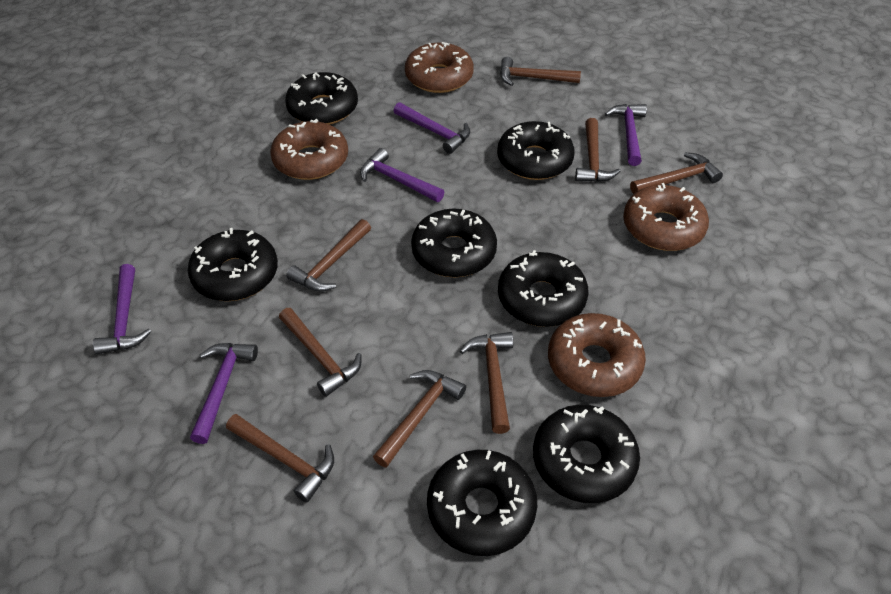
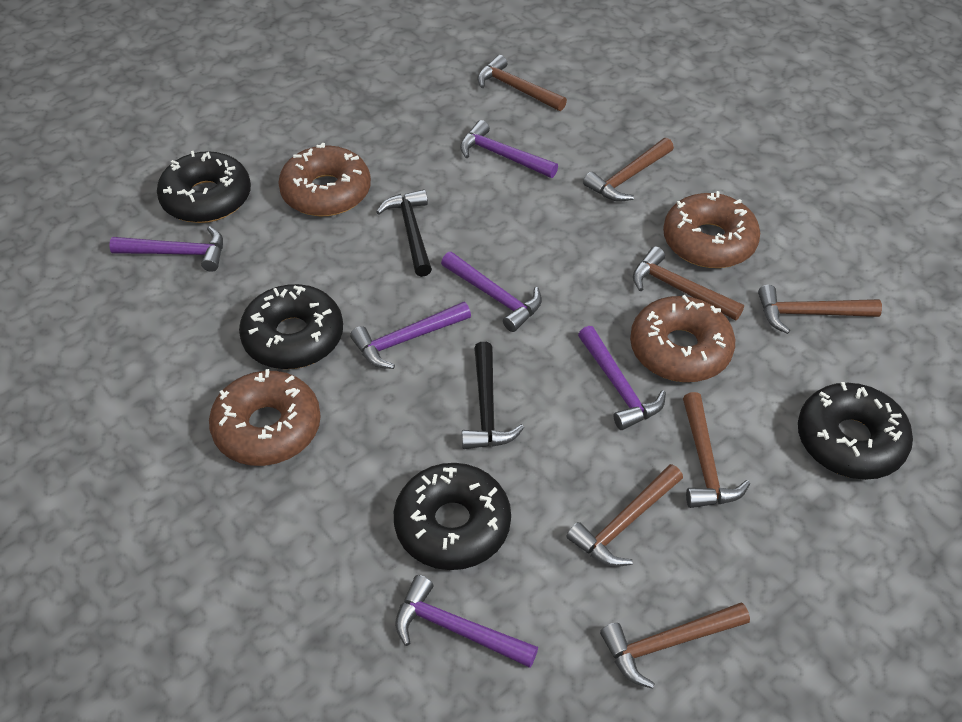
black donut: [188,228,278,301] [285,72,358,125] [411,209,497,278] [427,450,537,556] [497,121,575,180] [498,250,588,327] [533,405,640,503] = 7 -> [157,151,251,223] [239,284,343,369] [394,463,511,570] [798,382,913,480] = 4
black hammer: none = 0 -> [376,189,432,277] [462,342,524,449] = 2
brown hammer: [226,414,334,503] [279,308,362,397] [286,219,371,292] [373,370,466,468] [460,332,513,434] [500,57,581,86] [575,118,620,182] [630,152,723,194] = 8 -> [477,55,567,111] [566,464,683,567] [583,138,674,202] [600,602,750,689] [633,246,744,320] [683,392,750,508] [758,285,882,334] = 7
purple hammer: [93,264,151,354] [190,343,258,444] [360,148,444,202] [394,102,470,154] [605,104,647,166] = 5 -> [109,226,223,272] [350,301,471,369] [395,575,538,668] [441,252,542,332] [460,120,558,178] [578,326,666,430] = 6

